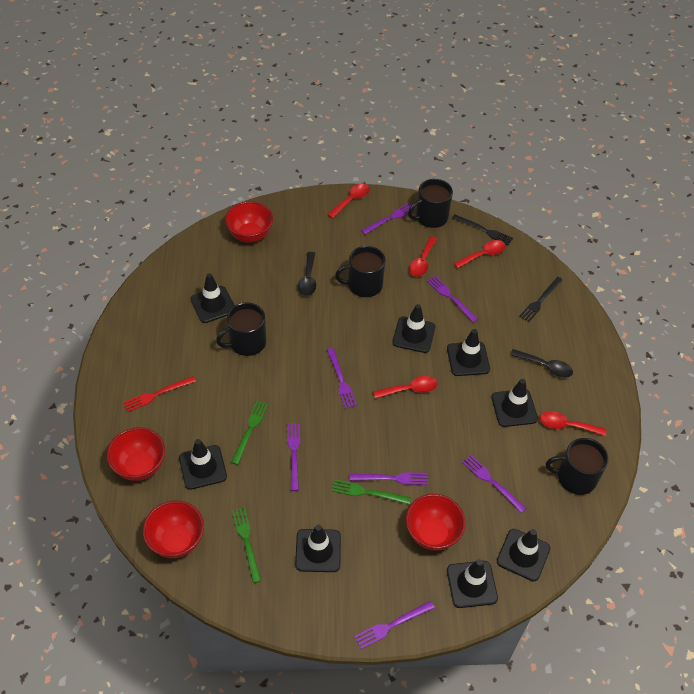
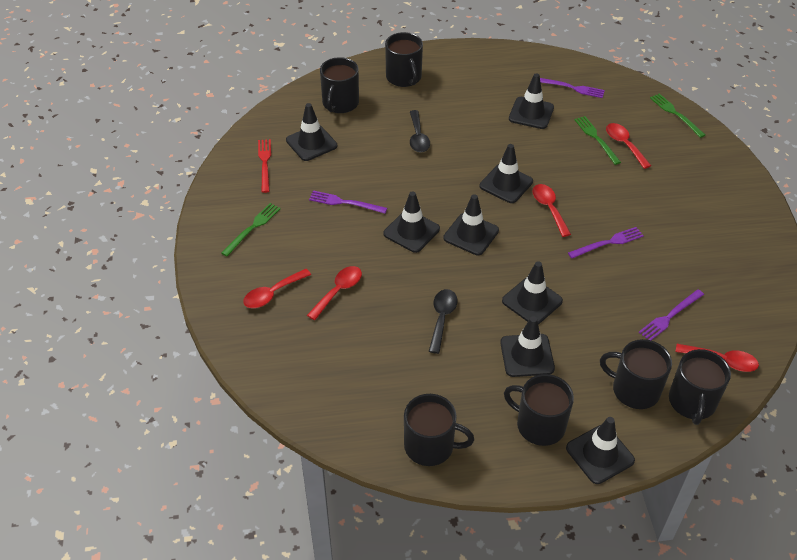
black fork: [452,214,513,245] [519,277,563,322] = 2 -> none = 0
black mug: [216,302,266,356] [335,246,385,297] [408,179,453,228] [546,438,608,495] = 4 -> [320,57,359,113] [385,32,423,87] [404,394,474,466] [504,374,574,446] [600,339,672,409] [669,349,731,425] = 6
purple fork: [287,423,300,491] [327,348,357,409] [350,472,428,485] [354,601,435,649] [361,203,416,234] [427,276,478,323] [462,455,526,513] = 7 -> [309,190,387,213] [540,78,605,98] [568,227,644,258] [639,289,704,340] = 4
red bowl: [107,427,165,481] [143,501,204,558] [225,201,273,243] [406,494,466,551] = 4 -> none = 0

